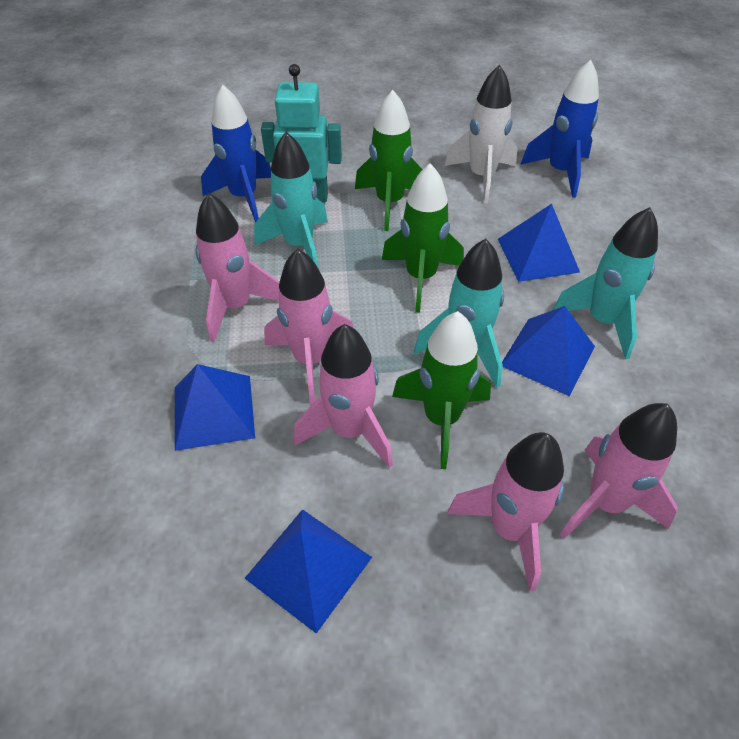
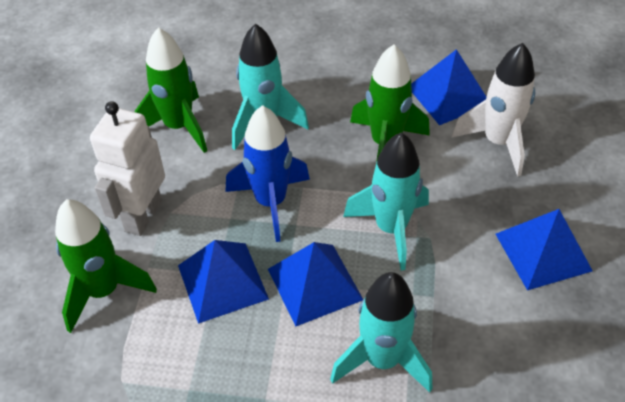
blue rocket: [201,84,271,222] [520,60,599,198] = 2 -> [225,105,310,242] = 1
pink rocket: [196,193,279,342] [264,248,353,404] [294,324,393,468] [447,432,564,592] [560,403,678,539] = 5 -> none = 0
turquoise robot: [261,64,342,202] = 1 -> none = 0
white robot: none = 0 -> [90,101,165,236] = 1

